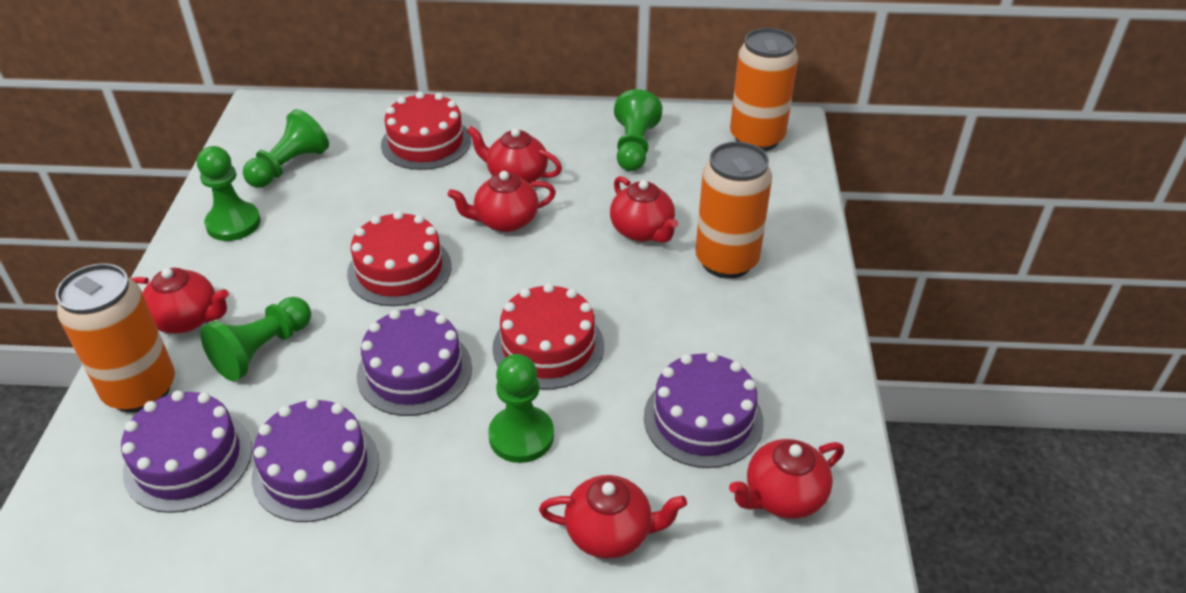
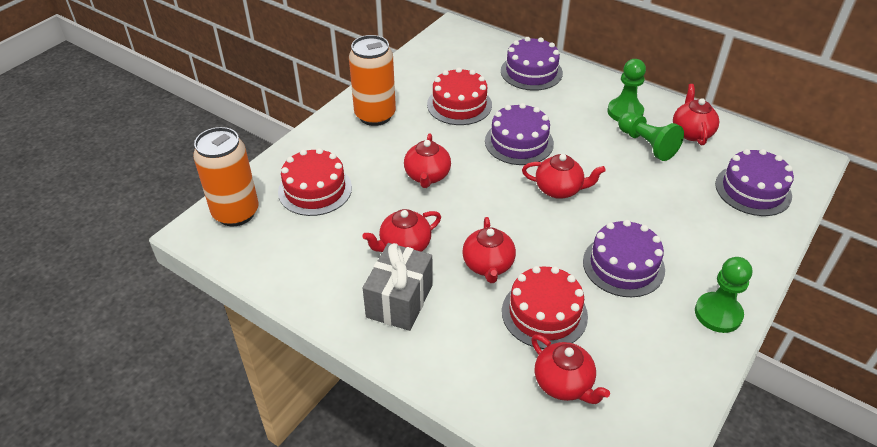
green pawn: [197,146,261,241] [200,297,311,381] [243,109,329,188] [488,354,554,463] [614,89,662,171] = 5 -> [607,59,646,121] [618,112,684,161] [695,257,752,333] = 3
grey gift: none = 0 -> [363,243,433,331] = 1
orange can: [56,264,175,412] [695,142,772,279] [730,28,798,151] = 3 -> [193,127,259,227] [349,35,396,126] = 2

